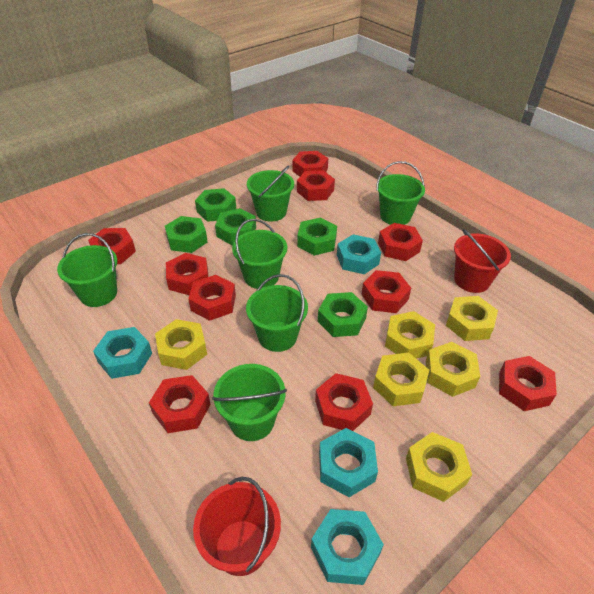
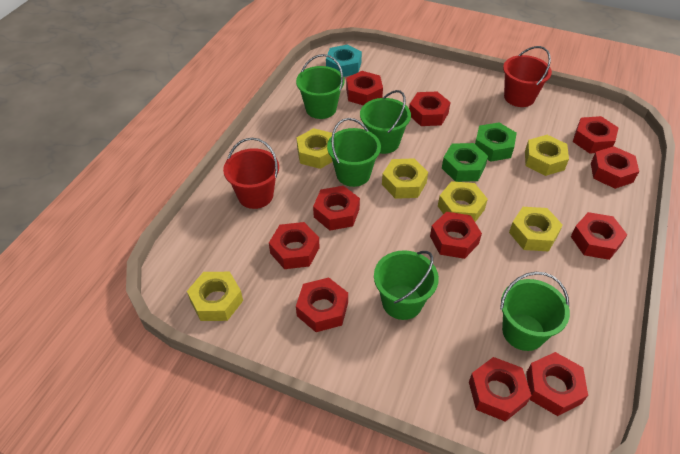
green bucket: [57,233,117,307] [212,364,287,441] [232,219,287,289] [246,274,308,352] [247,166,294,222] [376,161,425,225] = 6 -> [296,54,344,119] [327,118,381,187] [360,90,411,154] [374,250,439,320] [500,272,570,351] = 5
green nut: [165,216,208,253] [195,188,236,222] [215,208,256,245] [297,218,337,256] [318,292,368,337] = 5 -> [442,143,488,182] [475,122,517,162] = 2
red nut: [88,228,136,264] [149,375,211,433] [166,253,209,295] [188,275,236,321] [292,151,328,177] [297,170,335,201] [315,373,373,431] [361,270,411,313] [378,223,423,261] [499,356,557,411] = 10 -> [269,222,320,269] [296,278,348,332] [313,186,360,231] [346,71,383,105] [409,91,451,126] [430,212,482,259] [469,357,532,422] [526,352,588,416] [571,212,627,260] [573,116,619,154] [591,146,639,189] = 11
turquoise nut: [93,327,152,379] [311,509,384,585] [319,428,378,497] [337,234,381,274] = 4 -> [326,45,362,77] = 1

